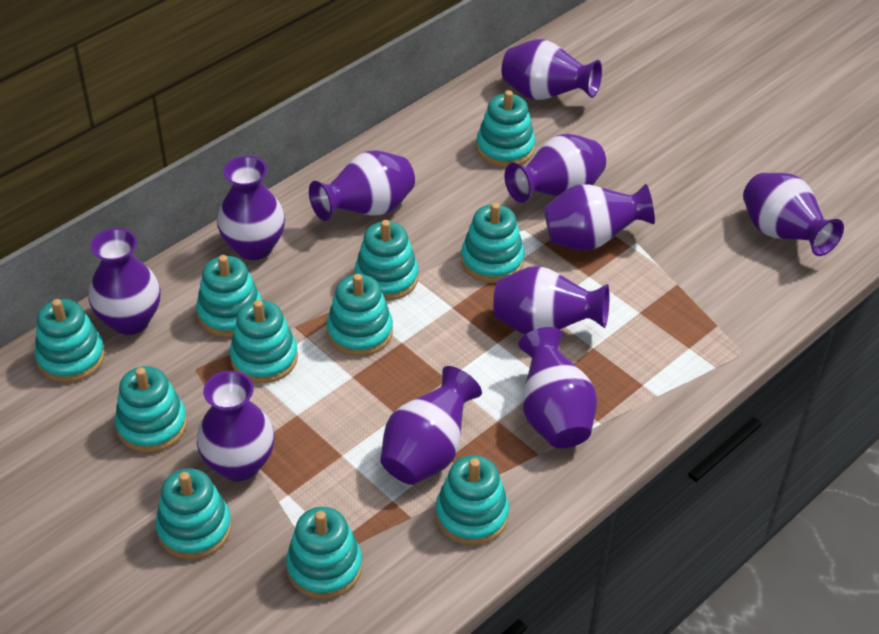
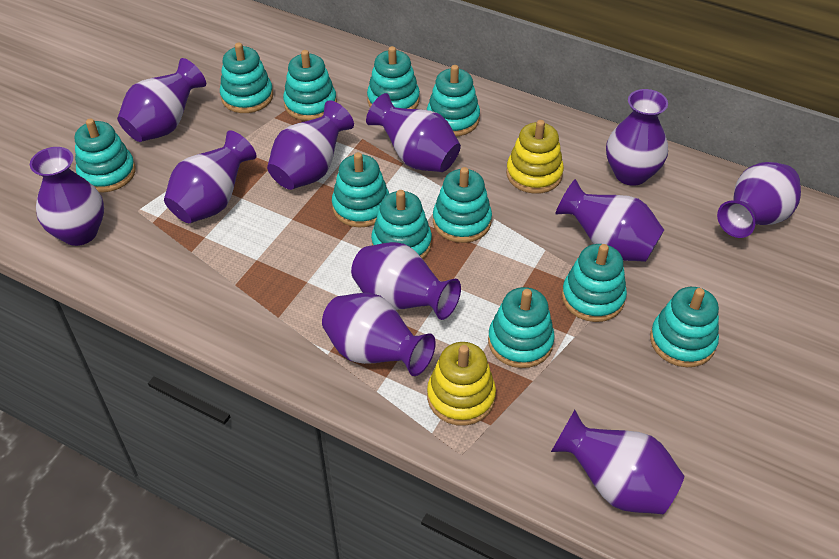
yellow stacking toy: none = 0 -> [427,342,496,426] [506,120,564,194] = 2

